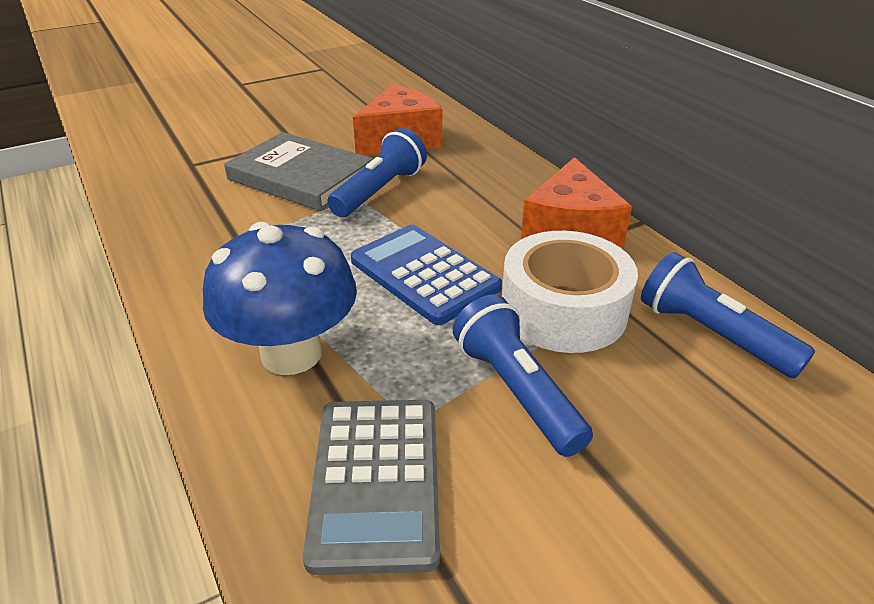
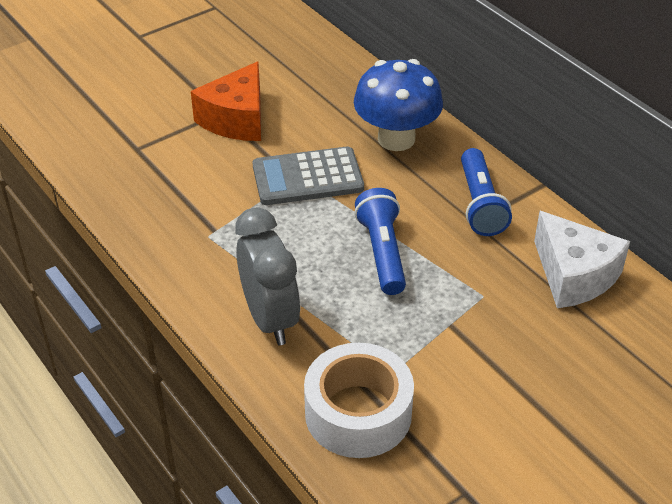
blue calculator: [351,225,502,325] = 1 -> none = 0
blue flashlight: [327,128,427,217] [453,295,593,457] [641,252,815,378] = 3 -> [355,188,406,295] [461,148,512,236] = 2
grey book: [224,132,373,211] = 1 -> none = 0
grey clock: none = 0 -> [235,207,300,345] = 1
orange cheese: [353,85,442,155] [521,157,632,249] = 2 -> [191,61,261,141] = 1
white cheese: none = 0 -> [534,211,630,308] = 1

